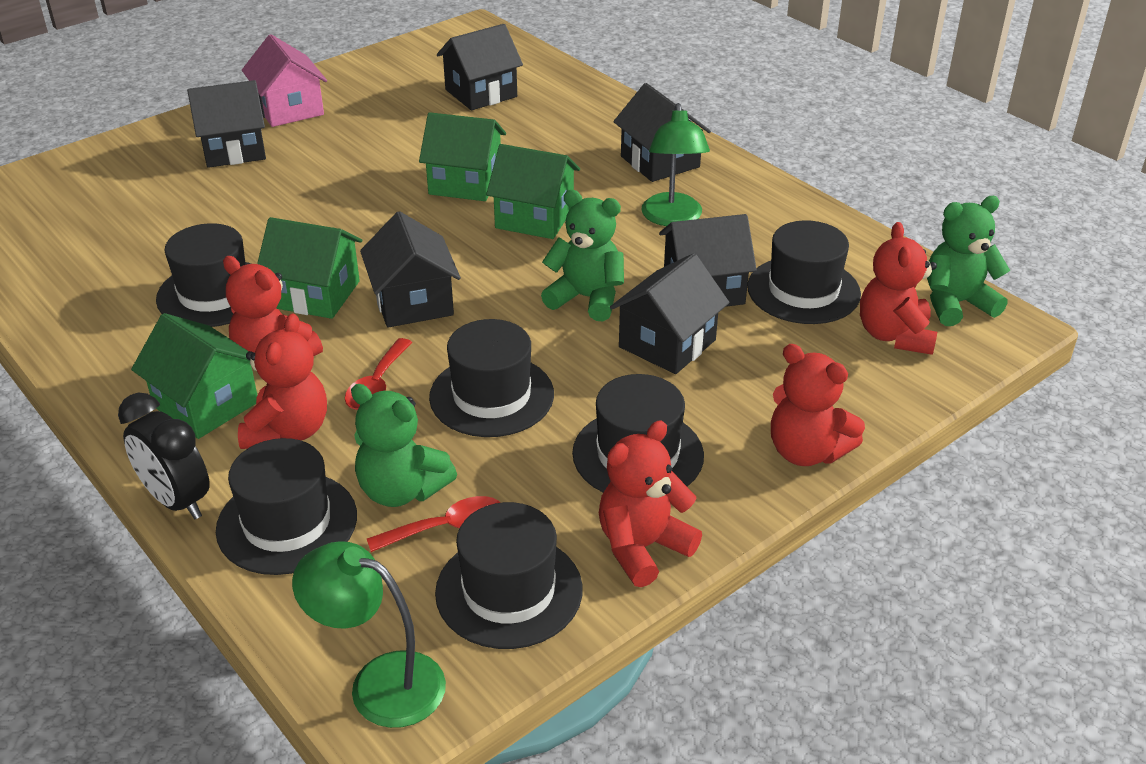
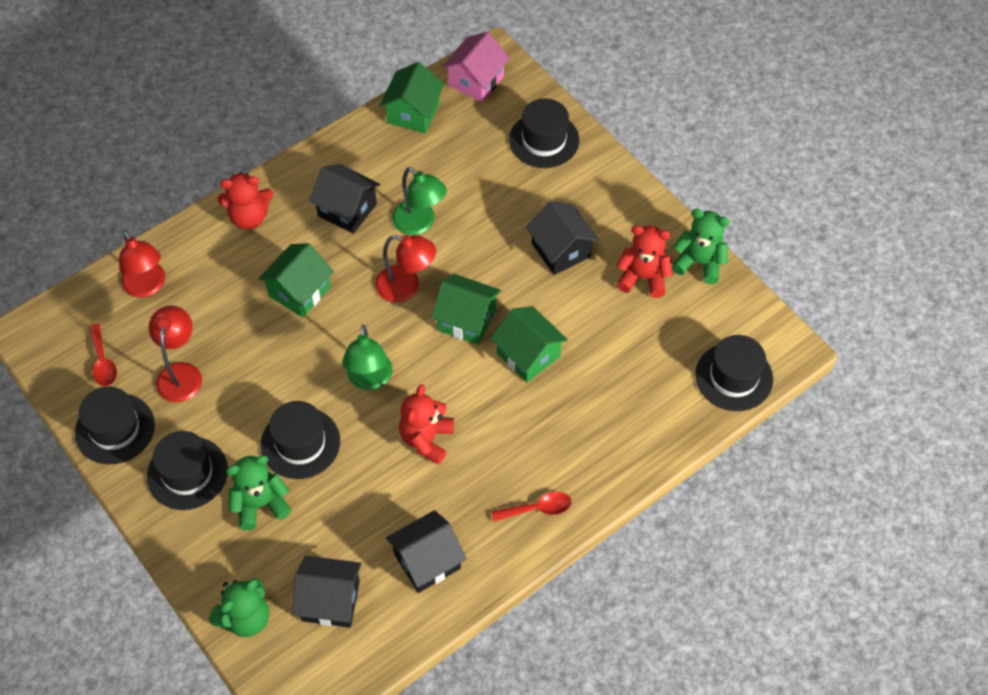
black clock: [118,393,210,519] = 1 -> none = 0
black hat: [156,223,251,327] [216,438,357,575] [429,319,554,437] [435,502,583,649] [572,374,704,493] [747,220,861,324] = 6 -> [75,387,155,464] [147,431,228,510] [261,401,340,479] [509,98,579,168] [695,335,773,411] = 5
black house: [187,80,266,168] [360,211,461,328] [437,24,523,110] [610,253,729,374] [613,83,711,182] [659,214,757,307] = 6 -> [292,556,362,628] [309,164,380,234] [386,510,466,593] [526,201,599,275] = 4
red lamp: none = 0 -> [119,230,165,298] [149,305,202,402] [375,235,436,302] = 3
red teddy bear: [223,256,323,369] [238,314,327,449] [599,421,702,587] [771,344,865,466] [860,222,937,355] = 5 -> [218,172,273,229] [399,384,454,465] [616,225,673,298] = 3

